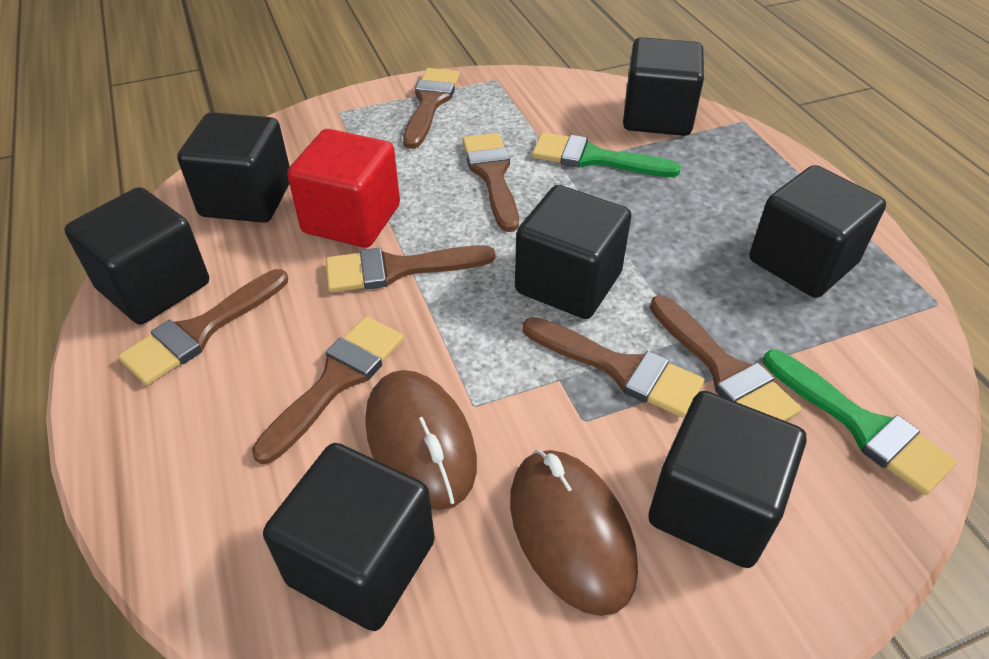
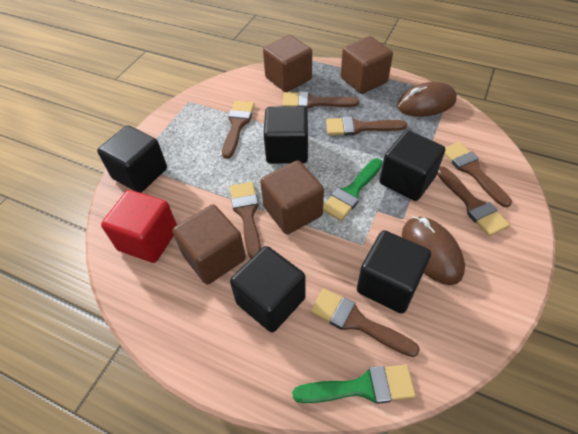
black cube: [65,187,209,324] [177,112,290,223] [263,443,435,631] [515,185,631,319] [623,37,704,136] [648,391,806,568] [749,165,886,298] = 7 -> [97,125,167,193] [230,246,305,333] [263,106,308,164] [357,230,431,314] [379,130,445,201] = 5
brown cube: none = 0 -> [172,204,246,285] [260,161,324,234] [263,35,312,92] [341,36,393,94] = 4

